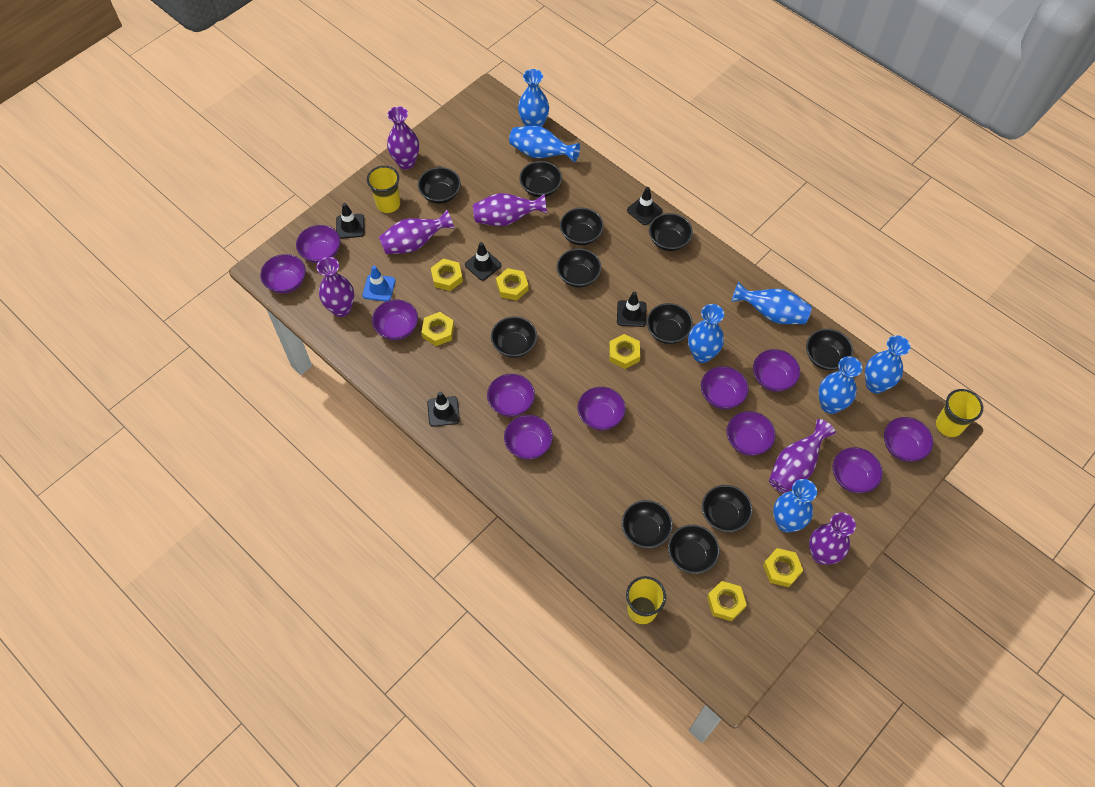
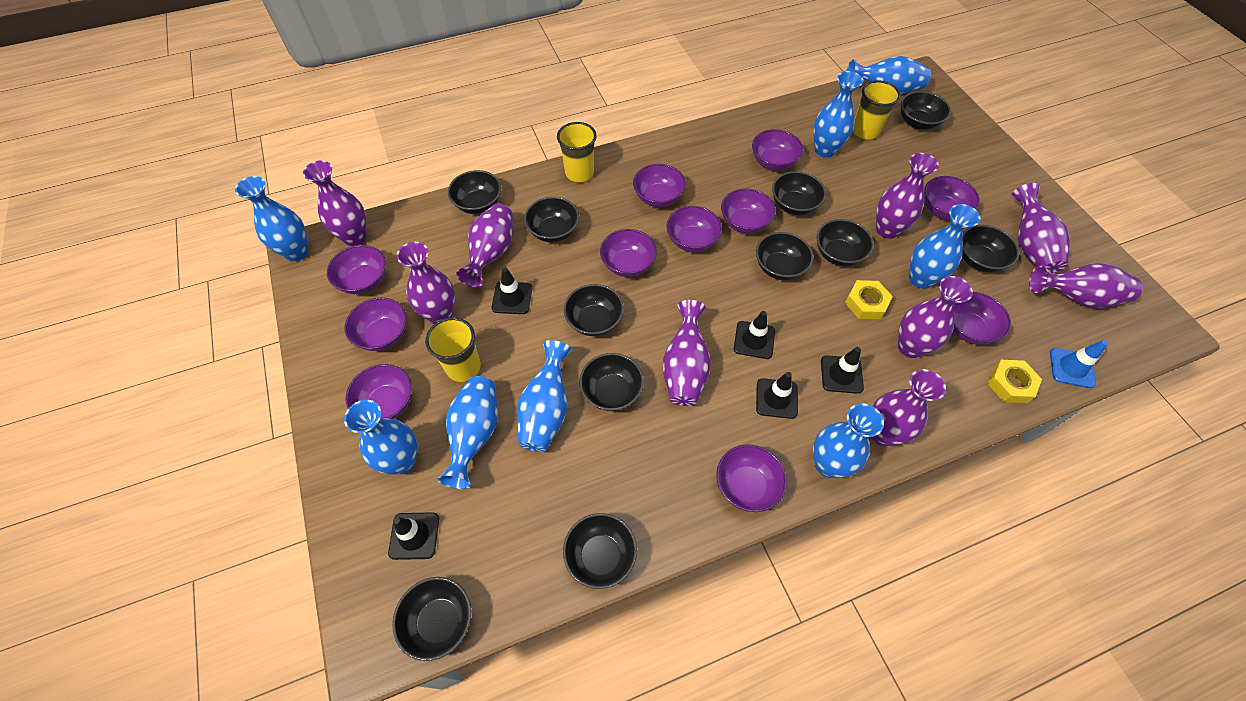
blue vase: [509,126,580,162] [518,69,549,127] [688,304,724,363] [732,282,812,324] [773,479,817,532] [818,356,862,414] [865,335,910,393] = 7 -> [235,176,309,262] [344,400,417,474] [438,376,498,489] [517,340,572,452] [813,71,863,158] [813,403,884,478] [847,56,931,94] [909,204,980,289] = 8
purple vase: [317,257,354,317] [379,210,454,254] [387,106,419,169] [473,193,547,226] [769,419,836,493] [809,512,856,565] = 6 -> [303,160,367,246] [397,242,455,324] [456,203,513,287] [663,300,711,406] [871,369,946,446] [876,153,939,239] [898,276,973,358] [1011,183,1070,273] [1029,263,1143,308] = 9
yellow nut: [421,312,454,346] [431,259,463,291] [496,268,529,300] [609,334,640,369] [707,581,747,621] [763,548,803,587] = 6 -> [845,280,893,319] [987,360,1042,403] = 2

